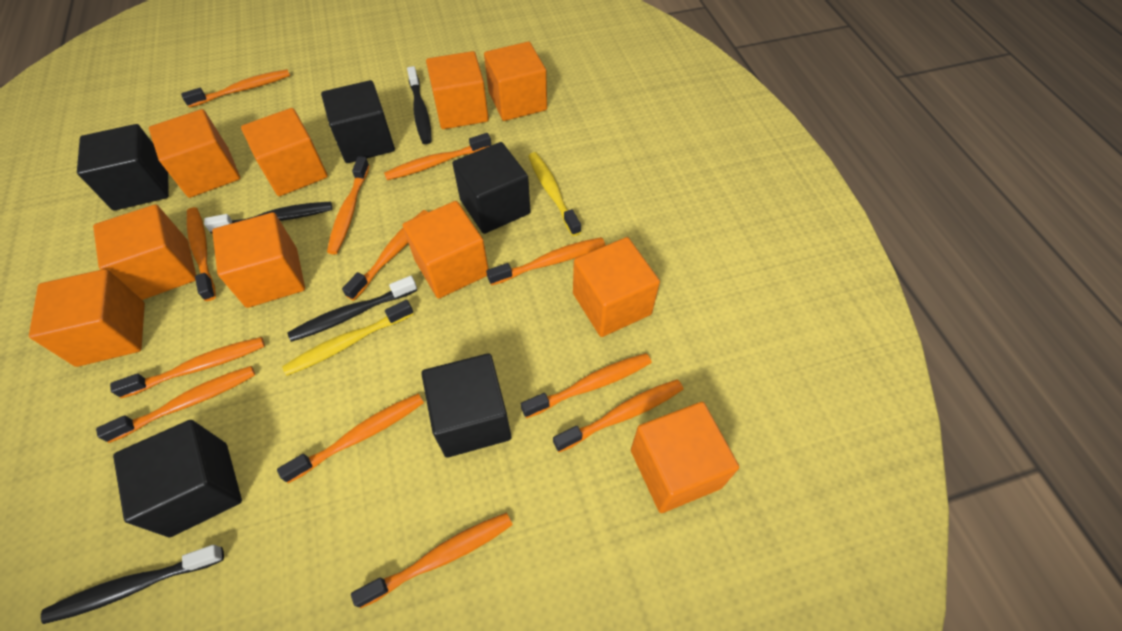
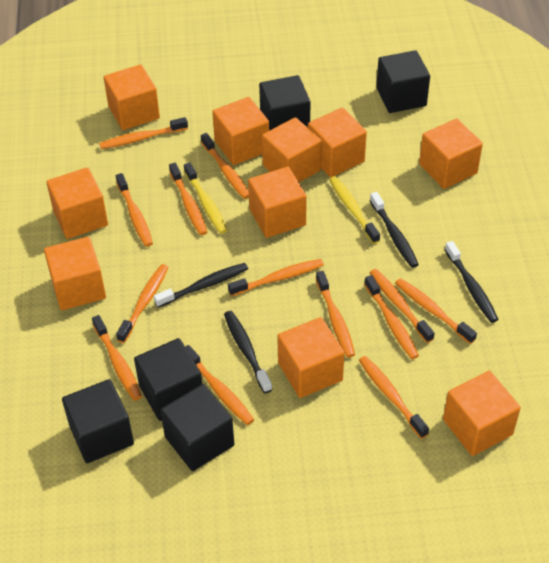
orange toothbrush: [96,366,255,443] [110,337,265,398] [181,69,290,108] [187,207,216,301] [277,394,424,483] [327,156,370,255] [342,210,428,301] [351,512,512,609] [384,133,491,180] [486,237,605,286] [521,353,652,418] [553,379,683,452] = 12 -> [92,315,142,401] [99,117,188,149] [116,173,153,247] [116,264,169,343] [169,163,207,235] [186,345,254,425] [201,133,249,199] [228,259,324,296] [316,271,355,358] [359,356,429,439] [364,275,419,359] [370,269,435,343] [395,278,477,344] = 13

